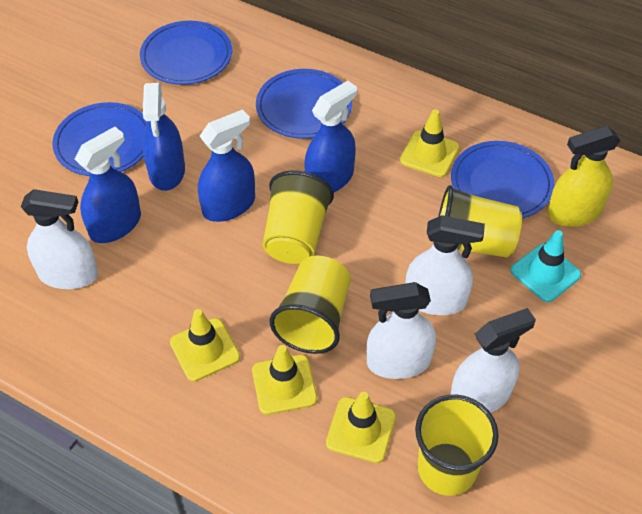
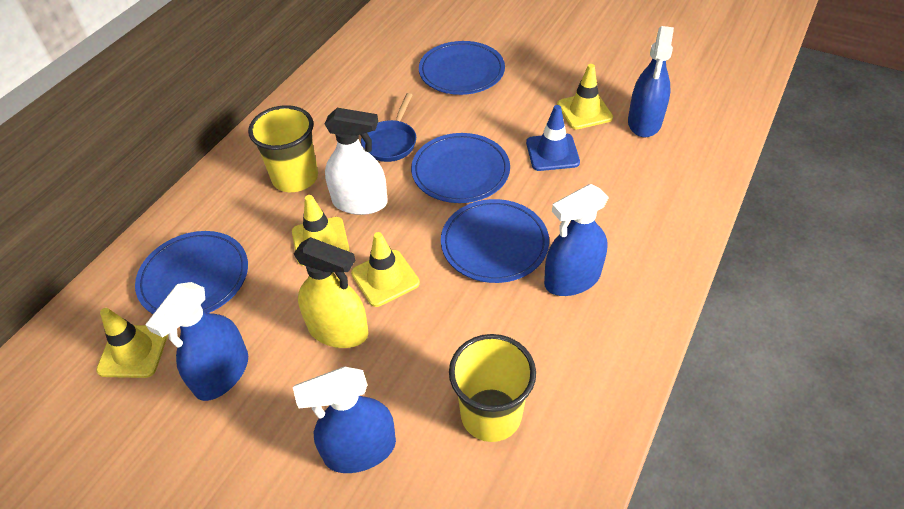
blue pan: none = 0 -> [361,93,416,162] = 1
blue traffic cone: none = 0 -> [526,105,580,171] = 1
turquoise traffic cone: [510,230,581,302] = 1 -> none = 0
white spray bottle: [21,189,98,289] [367,282,436,379] [405,215,485,315] [451,308,536,413] = 4 -> [325,108,388,215] = 1
yellow cup: [263,171,334,264] [270,256,351,354] [415,395,499,496] [438,185,522,258] = 4 -> [248,105,318,192] [449,334,536,442] = 2

